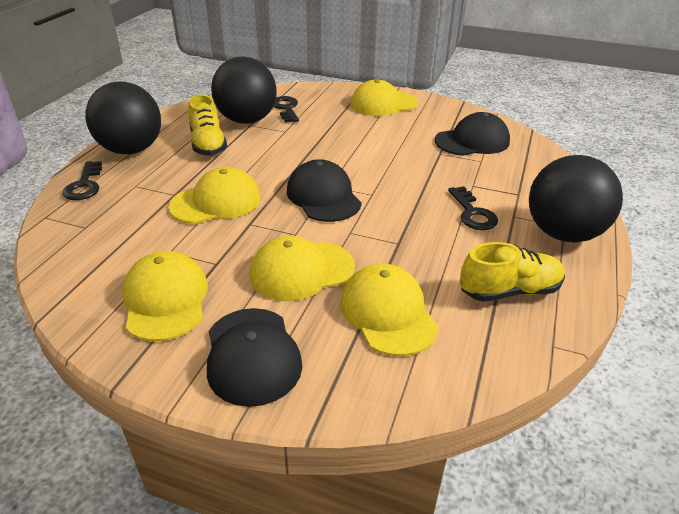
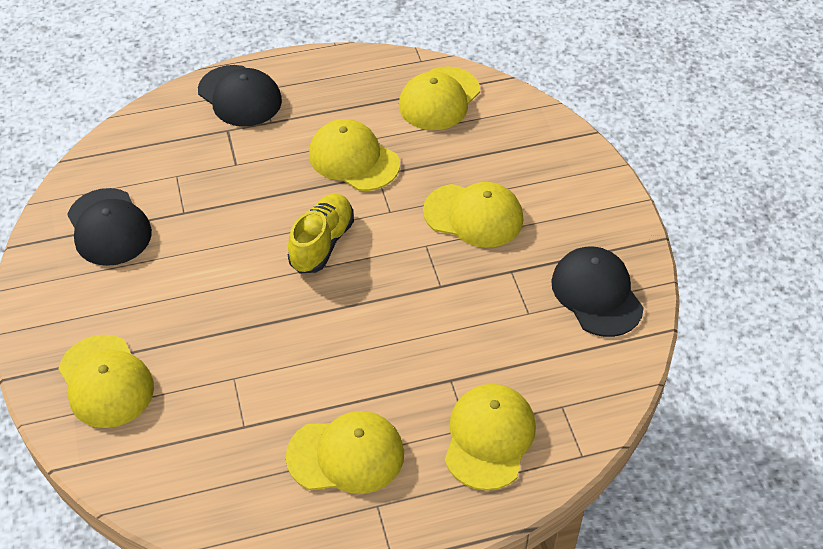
black ball: [85,81,161,154] [211,56,277,124] [529,155,623,243] = 3 -> none = 0
black key: [62,161,102,200] [273,96,299,123] [448,186,498,230] = 3 -> none = 0
yellow cap: [122,251,208,341] [169,167,261,224] [250,236,355,301] [340,264,439,356] [350,79,418,116] = 5 -> [59,334,154,428] [286,411,404,494] [309,119,400,191] [399,66,480,130] [423,182,524,248] [445,384,536,490] = 6
yellow shoe: [188,94,227,156] [460,242,565,302] = 2 -> [288,194,354,273] = 1

